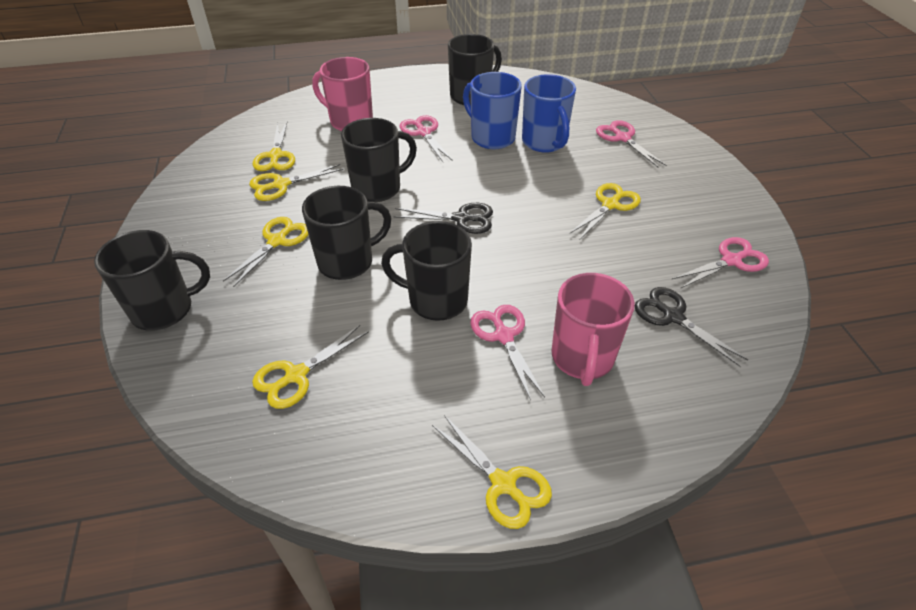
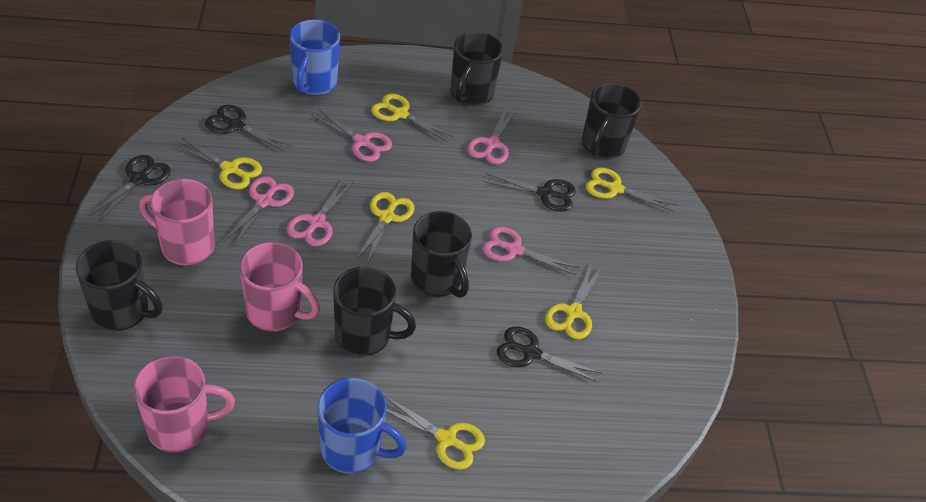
black scissors: [393,203,493,234] [635,287,748,367] = 2 -> [89,155,171,222] [205,105,292,151] [484,173,576,212] [497,326,602,382] = 4
pink mug: [312,57,373,131] [551,273,635,386] = 2 -> [134,356,235,452] [139,179,215,265] [240,242,320,331] = 3
pink scissors: [400,115,453,162] [470,305,545,400] [596,120,667,168] [672,237,769,289] = 4 -> [223,176,294,246] [286,179,354,246] [311,109,392,162] [467,106,516,164] [482,226,579,275] = 5

